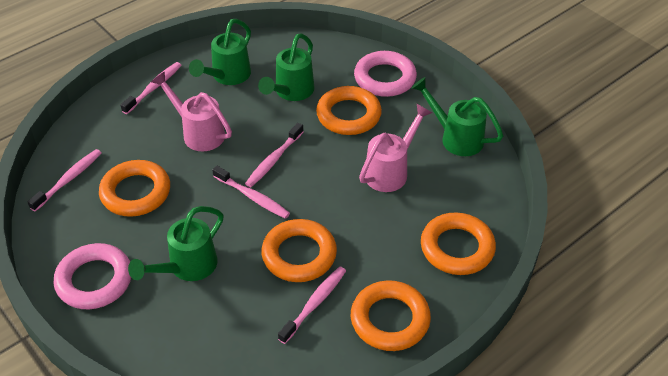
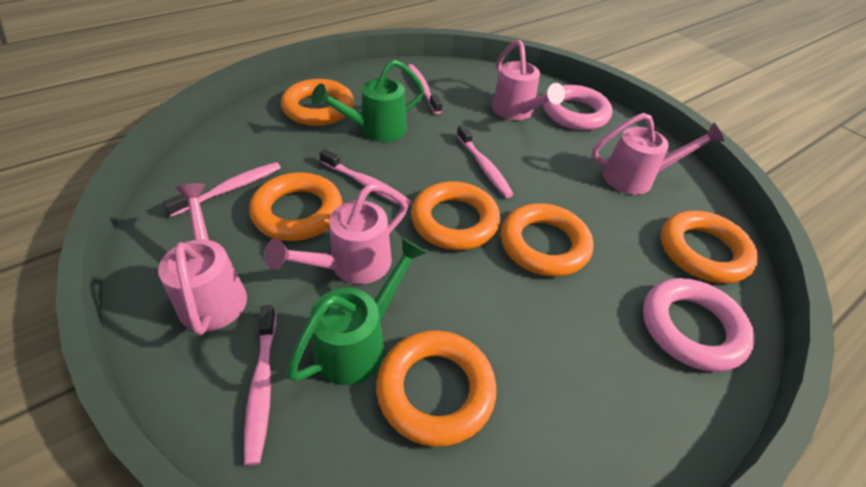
green watering can: [128,206,224,281] [189,19,251,85] [258,33,315,101] [412,77,503,156] = 4 -> [286,237,427,385] [312,59,424,142] = 2
orange ring: [99,160,170,217] [261,219,337,282] [316,86,382,135] [351,280,431,351] [421,212,496,275] = 5 -> [249,172,342,241] [281,79,354,126] [376,330,497,447] [411,181,500,250] [501,203,594,277] [661,211,758,284] = 6
pink watering can: [151,71,232,152] [359,104,432,192] = 2 -> [158,183,247,336] [265,183,408,284] [492,40,565,120] [592,113,724,195] = 4

